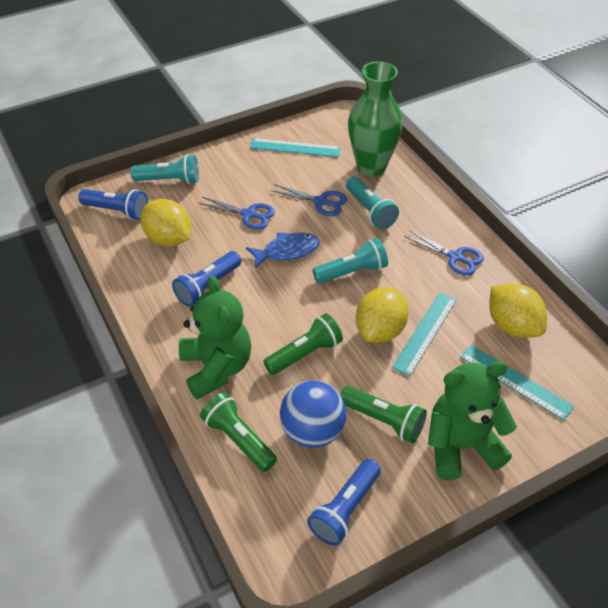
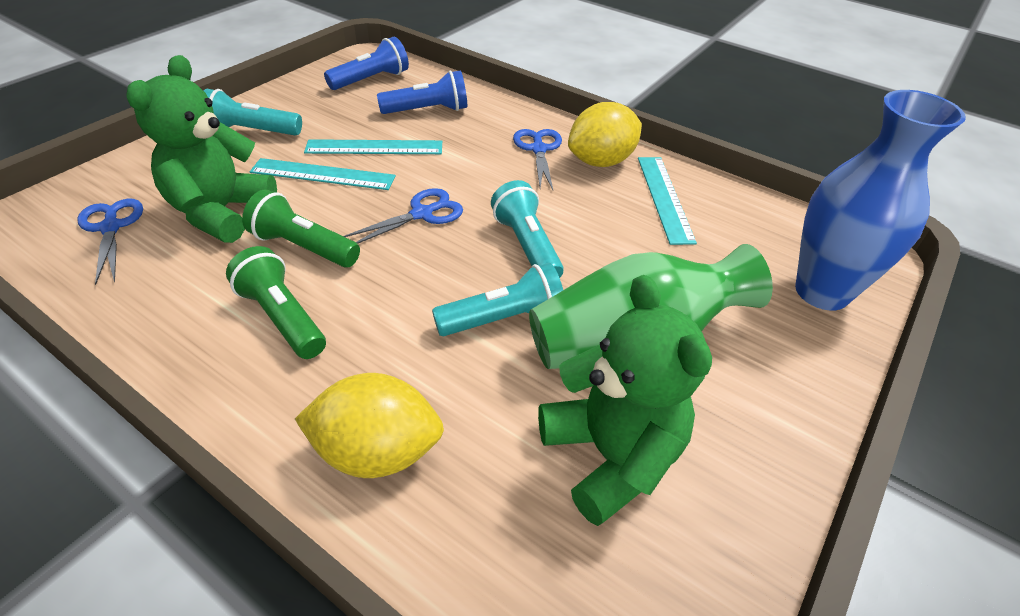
blue ball: [280,381,346,448] = 1 -> none = 0
blue fish: [246,233,320,269] = 1 -> none = 0
blue flashlight: [78,189,148,220] [172,251,241,307] [307,459,381,546] = 3 -> [324,37,409,90] [377,70,467,114] = 2
blue vase: none = 0 -> [795,90,966,311] = 1
green flashlight: [200,392,277,472] [263,313,343,375] [340,386,427,443] = 3 -> [226,246,326,359] [242,190,360,268] = 2
yellow lemon: [140,199,191,247] [356,287,409,343] [489,283,547,338] = 3 -> [295,373,444,478] [568,102,642,167] = 2

